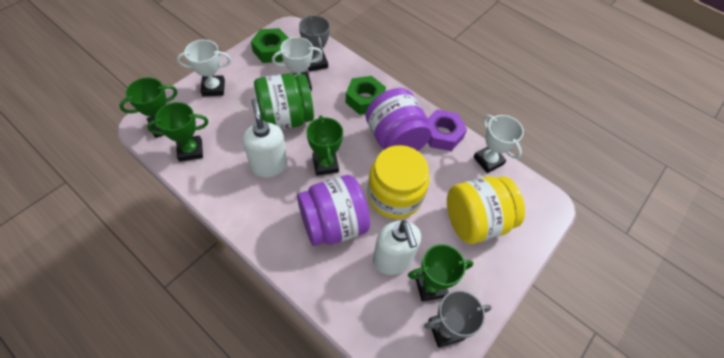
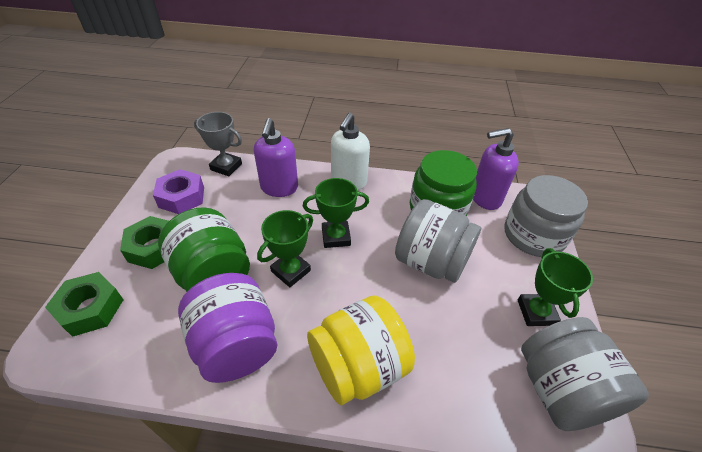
green jar: [254,73,314,130] = 1 -> [158,207,250,292] [410,150,477,216] = 2
green trophy: [119,77,177,138] [147,102,208,162] [306,115,343,176] [408,244,473,302] = 4 -> [257,210,313,287] [303,178,369,248] [518,248,593,326] = 3
grey jar: none = 0 -> [395,199,481,283] [504,175,588,257] [521,317,649,431] = 3
grey trophy: [299,15,330,72] [424,290,492,348] = 2 -> [194,112,242,176] = 1
purple jar: [297,175,370,246] [366,88,431,151] = 2 -> [178,273,277,383] = 1
purple soap dispenser: none = 0 -> [254,118,298,197] [473,128,519,210] = 2
white soap dispenser: [243,98,288,177] [373,220,421,275] = 2 -> [331,113,370,190] = 1
white trophy: [177,40,231,96] [272,37,323,91] [474,115,524,173] = 3 -> none = 0
yellow jar: [367,145,429,219] [447,176,525,244] = 2 -> [307,296,415,405] = 1

